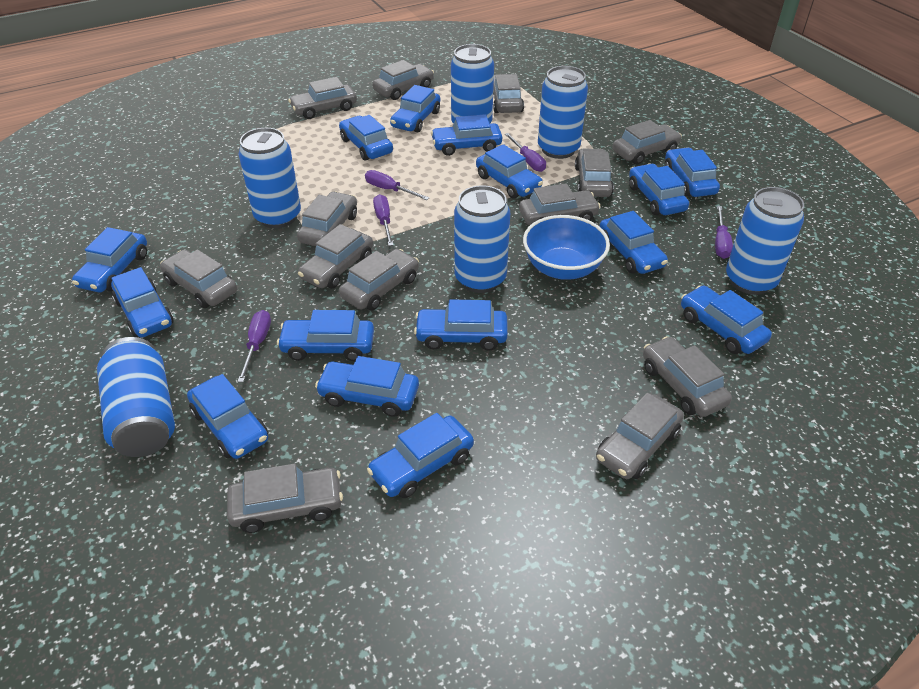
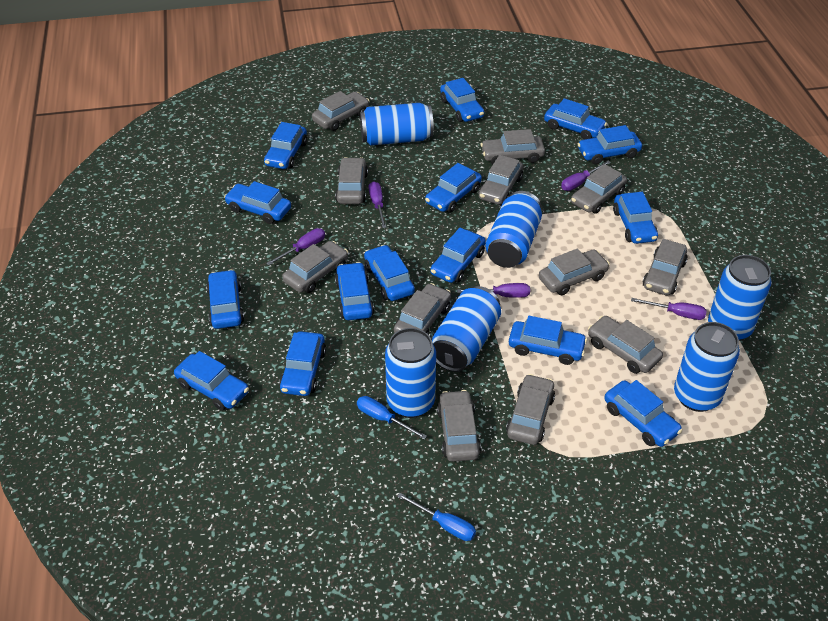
blue bowl: [523,215,610,280] = 1 -> none = 0
blue screwdriver: none = 0 -> [357,396,427,440] [397,493,476,541] = 2
grey car: [160,250,237,308] [227,464,343,533] [288,77,357,119] [297,191,357,246] [298,224,373,289] [339,249,419,311] [372,60,434,100] [493,74,524,113] [519,183,601,225] [575,148,614,197] [596,393,684,479] [613,120,682,165] [643,336,732,417] = 13 -> [282,241,348,293] [312,91,369,131] [335,157,368,204] [394,283,451,335] [437,390,481,462] [479,155,523,205] [481,129,545,164] [506,374,555,445] [539,249,610,295] [571,164,627,214] [588,316,663,374] [643,239,688,296] = 12

